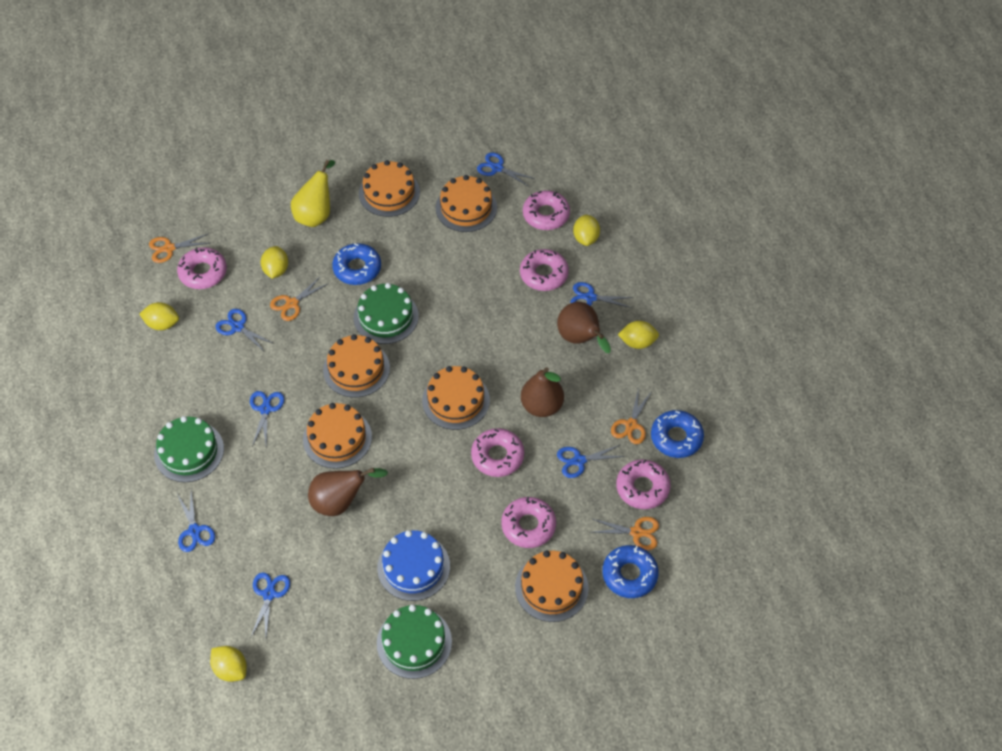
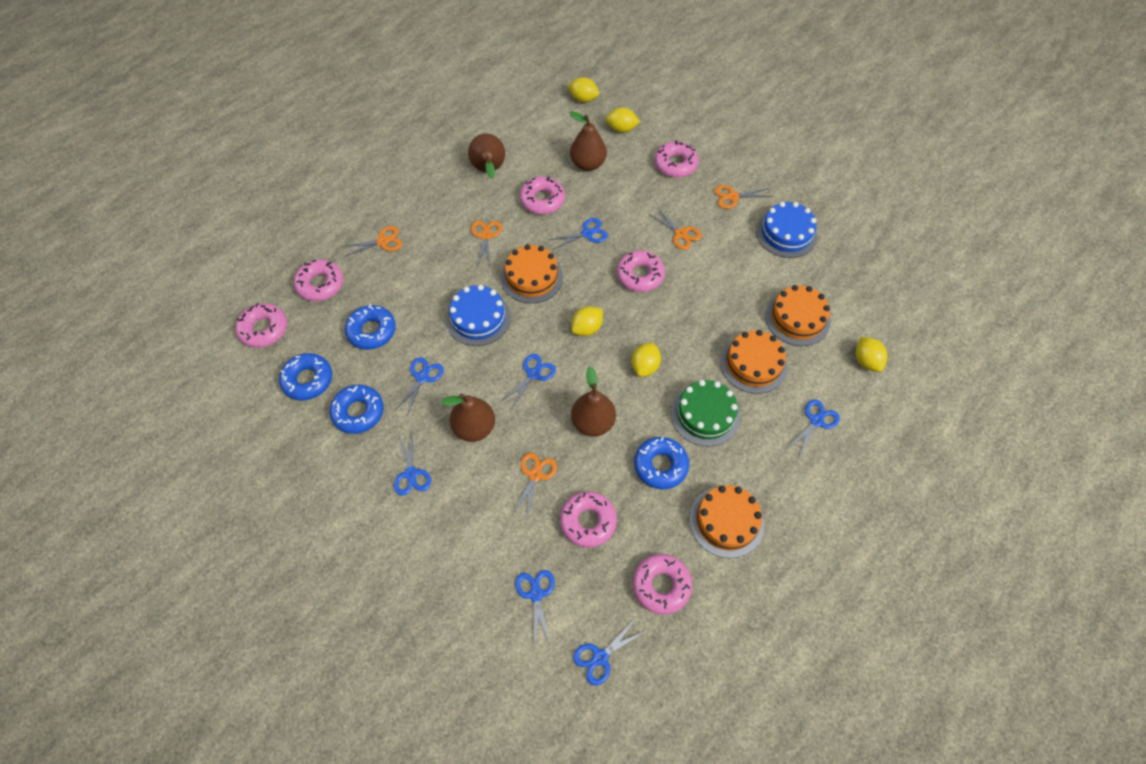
blue cake: [377,530,450,601] = 1 -> [446,285,511,346] [756,202,817,258] = 2
blue donut: [332,243,381,285] [602,545,659,598] [651,410,704,458] = 3 -> [279,353,332,401] [330,385,384,434] [345,304,396,350] [634,437,689,489] = 4
brown pear: [308,468,388,516] [521,367,564,417] [557,302,611,353] = 3 -> [441,393,495,442] [468,134,505,179] [569,111,607,171] [571,367,616,437] = 4
green cake: [154,416,224,482] [354,283,419,344] [377,605,452,679] = 3 -> [671,380,740,446] = 1
orange cake: [303,403,372,469] [323,334,390,397] [359,160,420,217] [422,366,490,430] [436,175,497,232] [515,551,589,622] = 6 -> [501,244,563,303] [690,485,764,558] [720,330,787,394] [765,285,830,346] = 4
orange scissors: [149,234,209,263] [270,276,329,321] [589,517,659,550] [611,388,652,444] = 4 -> [345,226,402,256] [471,221,502,267] [512,453,557,521] [650,207,702,250] [714,185,773,209] = 5
pink donut: [177,247,227,289] [471,428,524,477] [501,497,556,548] [520,249,569,291] [523,190,570,230] [616,459,671,509] = 6 -> [235,303,287,348] [294,259,343,301] [520,176,565,214] [560,492,617,548] [617,250,665,292] [633,554,692,614] [655,140,699,177] = 7
yellow pear: [291,160,335,227] = 1 -> none = 0

